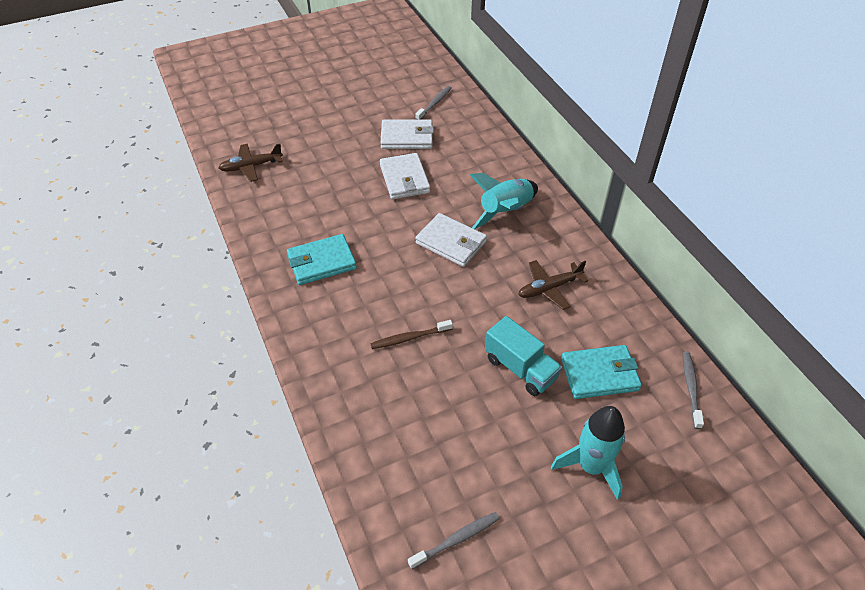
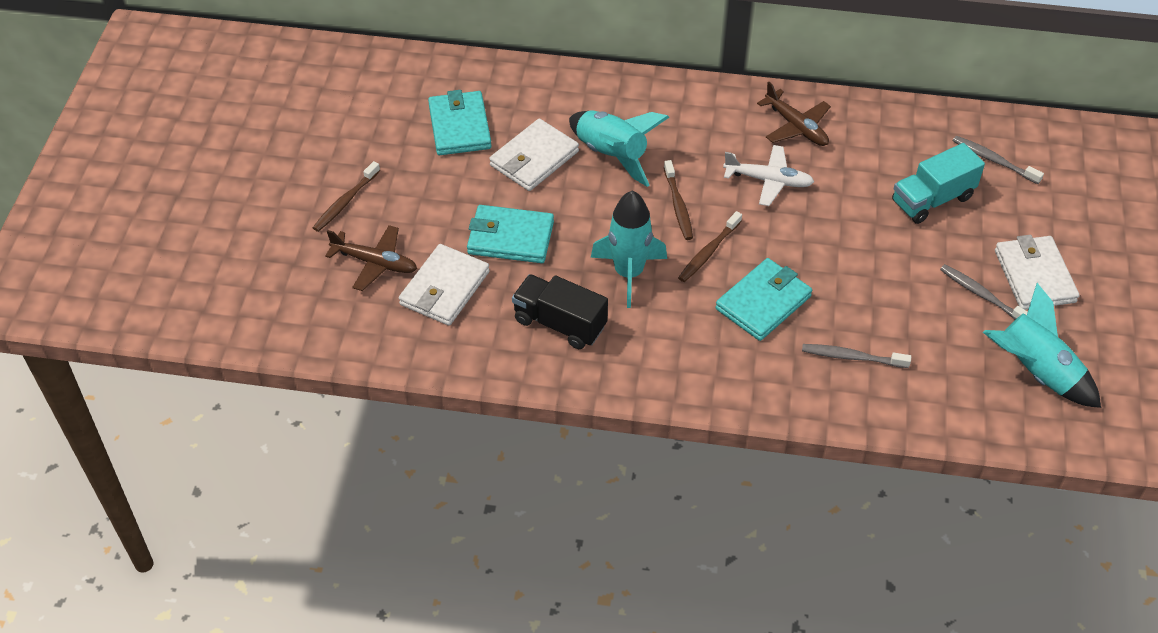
black truck: none = 0 -> [512,274,608,349] = 1
brown toothbrush: [370,320,453,349] = 1 -> [313,161,380,232] [664,160,693,240] [678,211,742,282] = 3
turquoise rocket: [470,173,538,229] [551,406,625,500] = 2 -> [569,110,669,187] [591,191,667,308] [983,283,1101,408] = 3
turquoise wallet: [287,234,357,285] [561,345,642,399] = 2 -> [428,90,492,155] [467,205,554,263] [715,258,812,341] = 3
white plane: none = 0 -> [723,145,814,206] = 1

